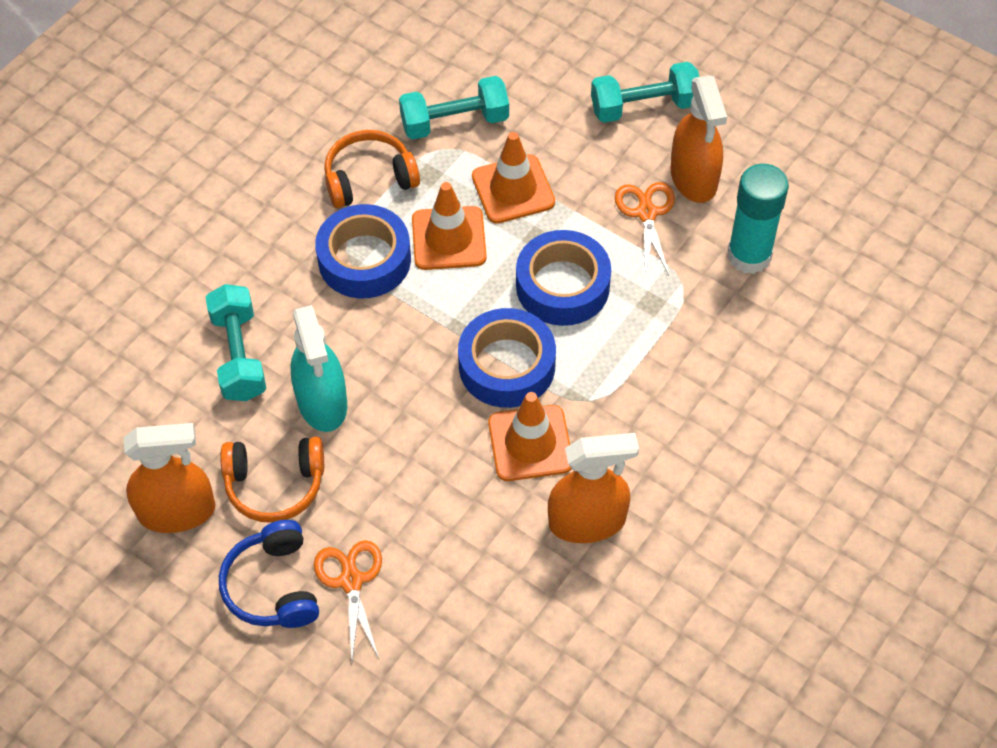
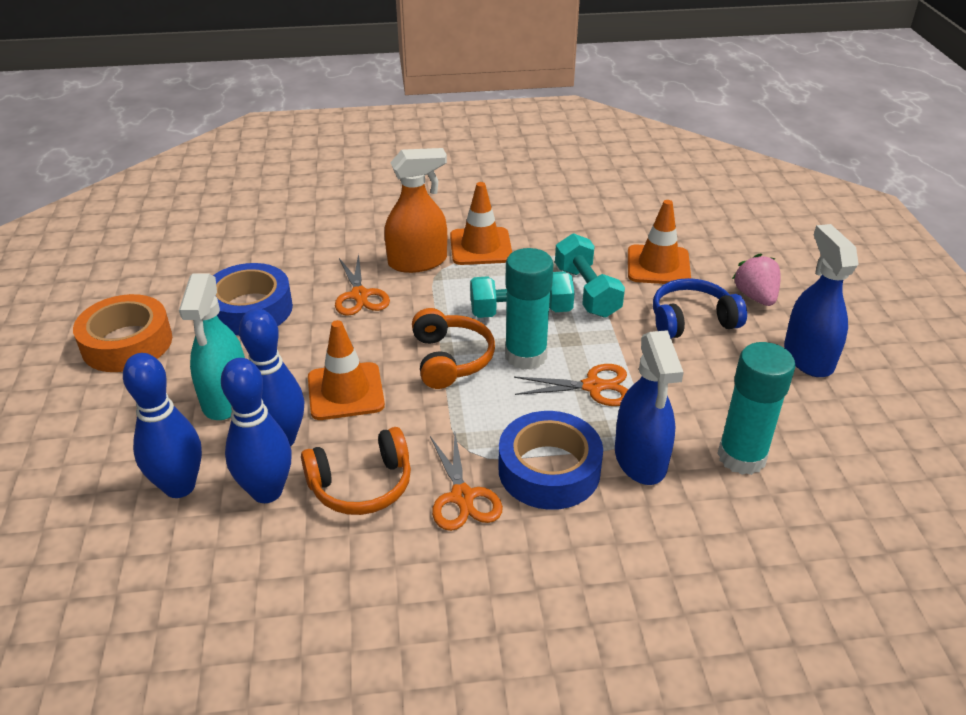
blue bowling pin: none = 0 -> [123,353,202,498] [221,358,292,503] [239,308,305,447] = 3
blue spray bottle: none = 0 -> [615,330,684,485] [784,224,859,377] = 2
blue tape: [315,204,411,298] [458,308,556,408] [516,230,611,326] = 3 -> [213,263,293,336] [498,411,603,510] = 2
orange scissors: [314,540,382,661] [615,182,675,276] = 2 -> [335,254,390,316] [430,434,503,531] [514,364,628,406] = 3
orange spray bottle: [124,423,215,533] [548,433,639,543] [671,75,727,203] = 3 -> [384,148,447,273] = 1
orange tape: none = 0 -> [73,294,172,372] = 1
pink strawberry: none = 0 -> [732,253,781,306] = 1
turquoise dumbbell: [206,284,266,401] [399,76,509,140] [591,62,699,123] = 3 -> [470,271,574,318] [555,233,625,318] = 2
turquoise glue stick: [728,164,789,274] = 1 -> [505,248,553,370] [717,342,795,475] = 2

